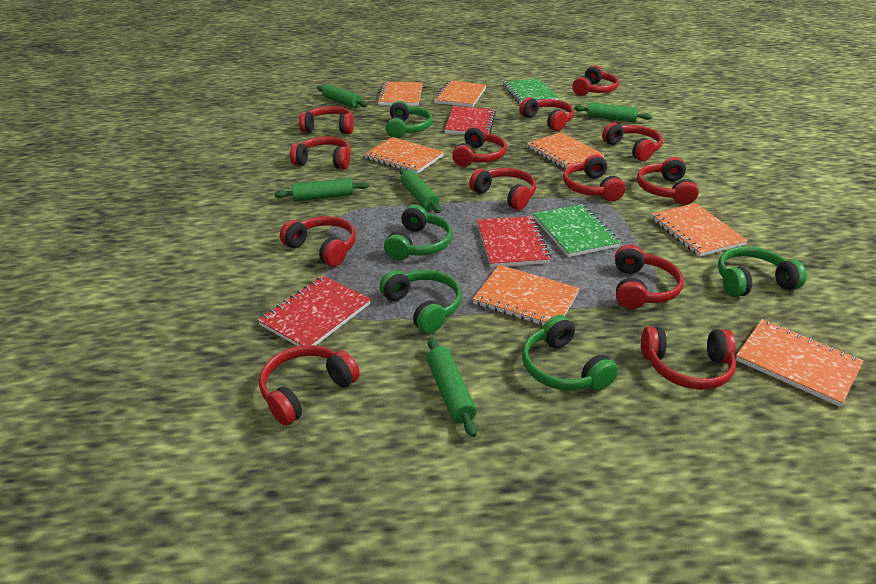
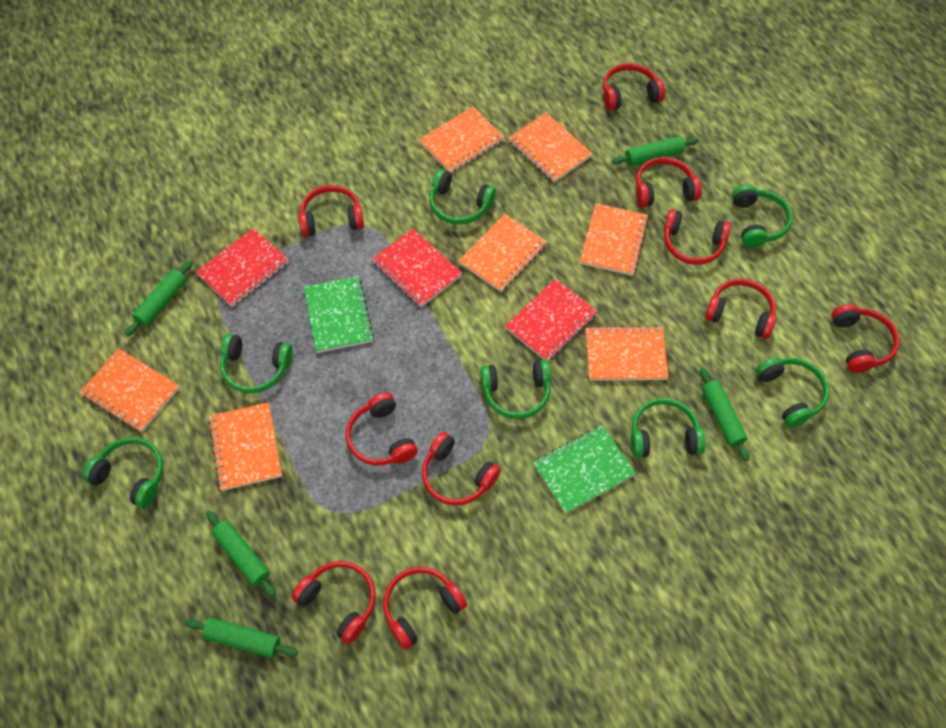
green headphones: [379,270,462,333] [384,205,453,260] [386,101,433,138] [522,315,618,391] [718,246,807,297] = 5 -> [82,437,164,508] [220,334,293,393] [429,169,496,224] [480,360,551,419] [631,398,706,458] [732,185,793,248] [755,358,829,428] = 7
red headphones: [259,345,360,426] [280,216,356,267] [290,136,351,169] [299,106,354,134] [452,126,507,167] [469,168,536,210] [519,97,574,131] [563,154,625,201] [572,65,619,96] [602,122,663,161] [615,245,684,309] [637,157,699,205] [641,326,736,390] = 13 -> [292,561,376,644] [298,185,364,237] [346,393,418,466] [383,567,467,650] [422,432,501,506] [603,63,665,111] [636,157,702,207] [664,209,731,265] [705,279,776,339] [831,304,900,373] = 10

